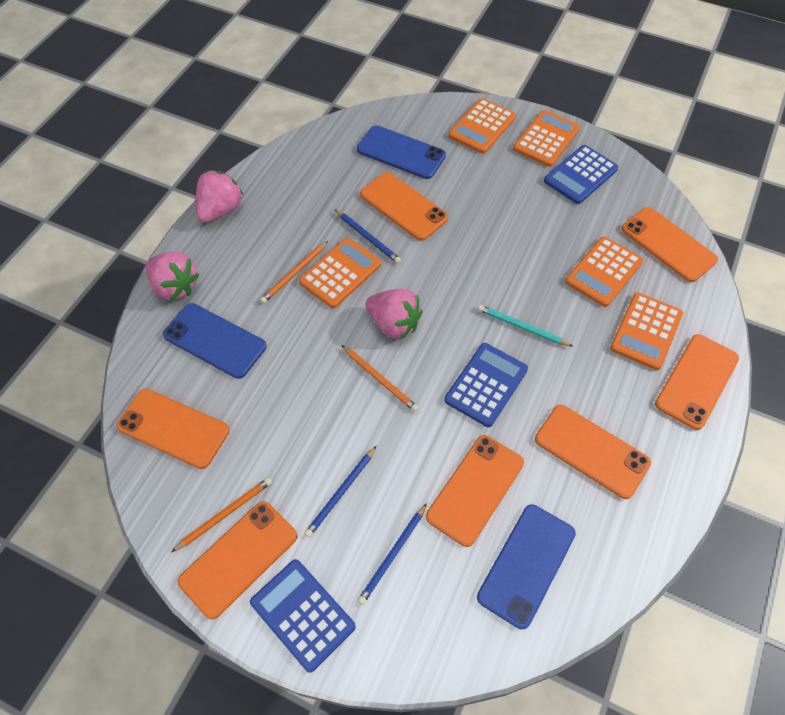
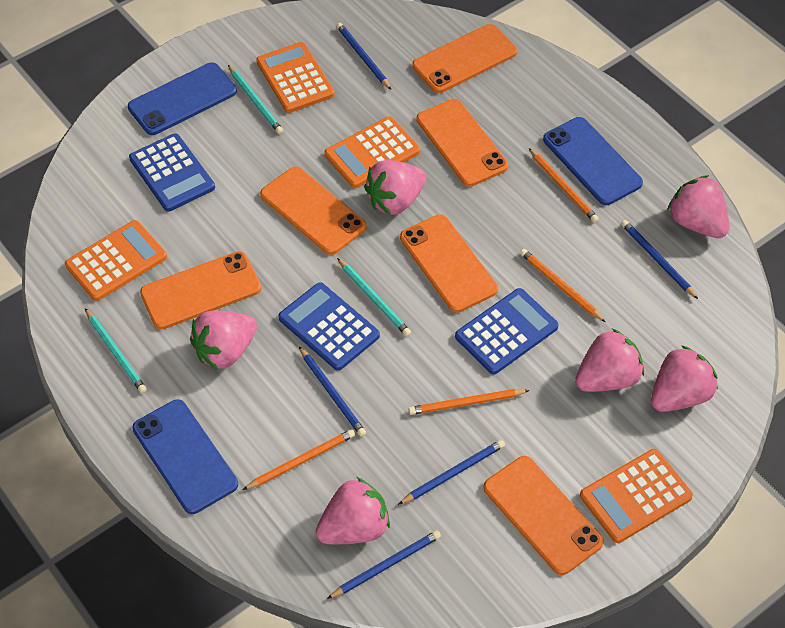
blue pencil: [304,446,376,537] [335,209,401,263] [357,503,427,605] = 3 -> [299,346,366,437] [327,530,441,599] [336,23,391,90] [398,440,505,505] [621,220,698,299] = 5
orange calculator: [299,238,381,308] [448,98,516,154] [513,110,580,167] [565,236,644,307] [610,292,683,370] = 5 -> [65,220,167,301] [256,42,335,113] [325,116,420,188] [580,449,693,543] = 4
orange pencil: [172,477,272,552] [260,241,328,303] [341,345,419,412] = 3 -> [243,429,355,490] [409,389,529,415] [520,249,606,322] [529,148,599,223] = 4
orange phone: [116,389,230,469] [178,501,297,619] [360,172,448,241] [426,435,524,547] [535,405,651,499] [622,207,718,282] [655,334,739,430] = 7 -> [140,251,261,330] [260,167,366,255] [400,215,498,313] [412,24,517,93] [417,99,508,187] [483,456,604,575] = 6
pink strawberry: [146,252,199,301] [195,170,243,223] [366,289,422,339] = 3 -> [190,311,257,370] [316,477,390,544] [364,160,426,215] [575,329,644,392] [651,345,718,412] [667,175,729,238] = 6
turquoise pencil: [478,305,572,346] = 1 -> [85,308,147,393] [228,65,283,134] [337,258,411,336] = 3

